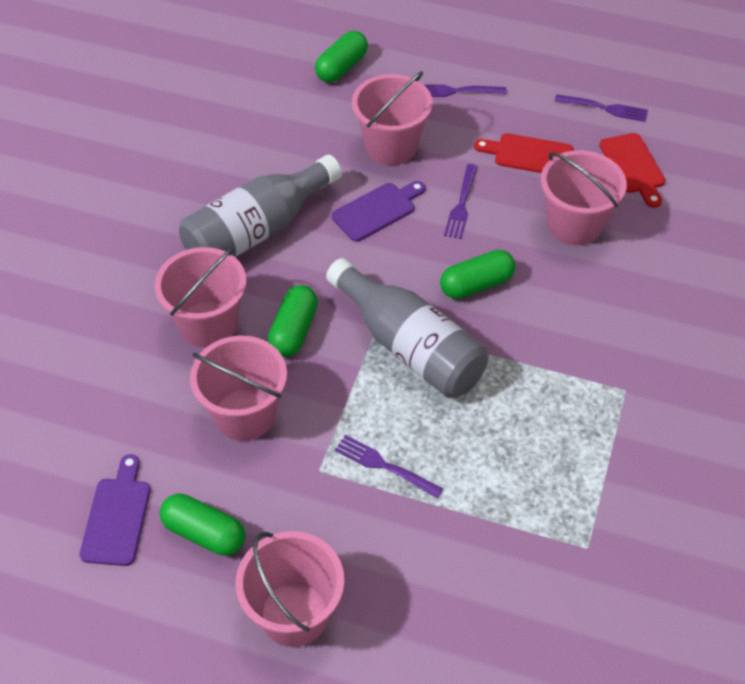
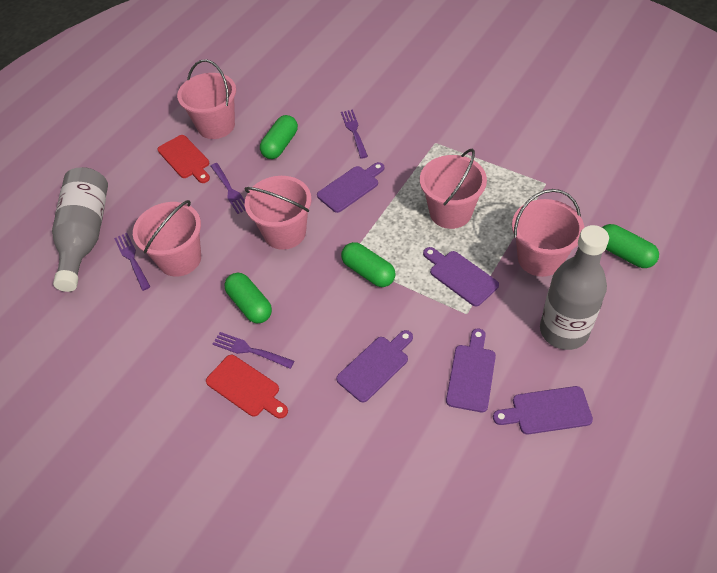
purple cutting board: [79,454,151,566] [332,181,425,242] = 2 -> [317,162,385,213] [336,330,413,402] [423,247,499,306] [446,329,496,412] [493,386,593,434] = 5

